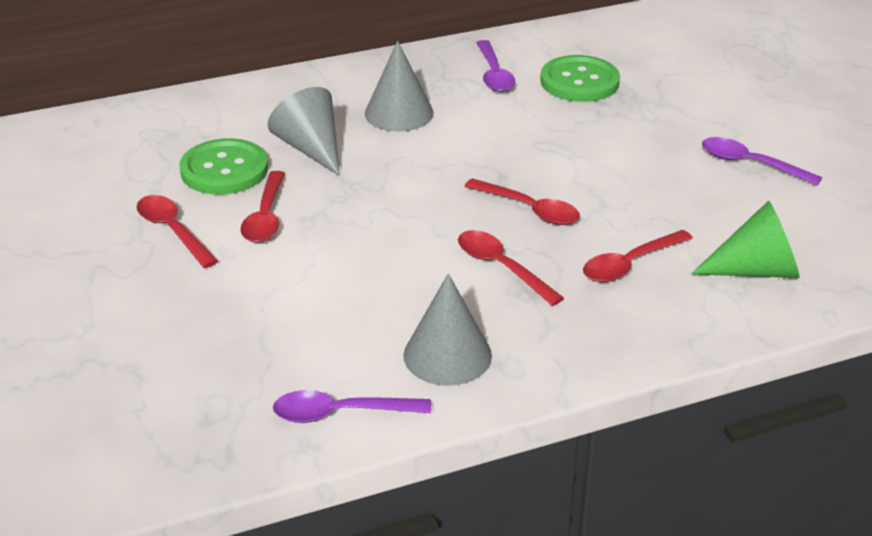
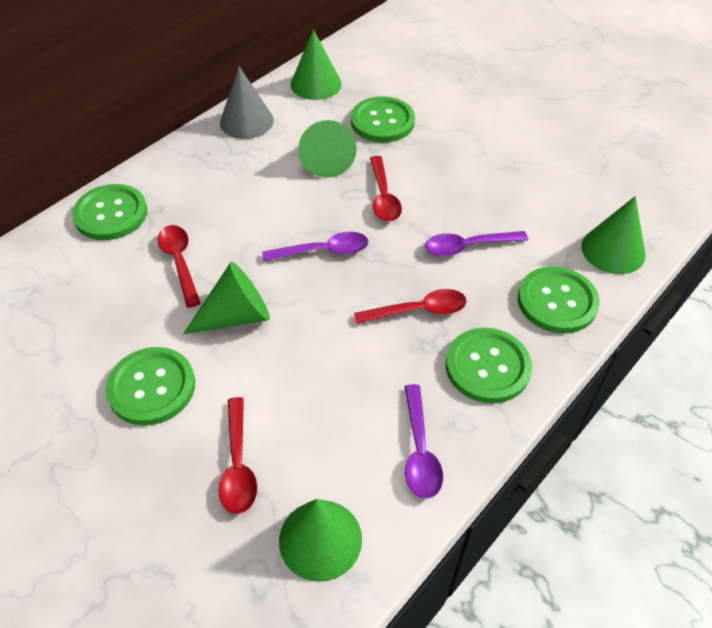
green button: [179,138,268,194] [540,55,620,102] = 2 -> [72,184,147,240] [106,347,195,426] [351,96,415,143] [446,328,532,403] [518,266,600,333] = 5
green cone: [691,201,799,278] = 1 -> [183,262,270,334] [279,499,362,582] [291,29,342,100] [298,120,357,178] [581,196,645,274] = 5
grey cone: [267,87,340,176] [365,41,433,131] [403,273,492,386] = 3 -> [220,67,274,139] = 1
red spoon: [137,195,218,268] [240,171,285,243] [458,230,564,306] [464,178,580,225] [583,230,693,282] = 5 -> [158,225,201,308] [219,397,257,514] [354,289,467,324] [370,156,402,221] = 4

